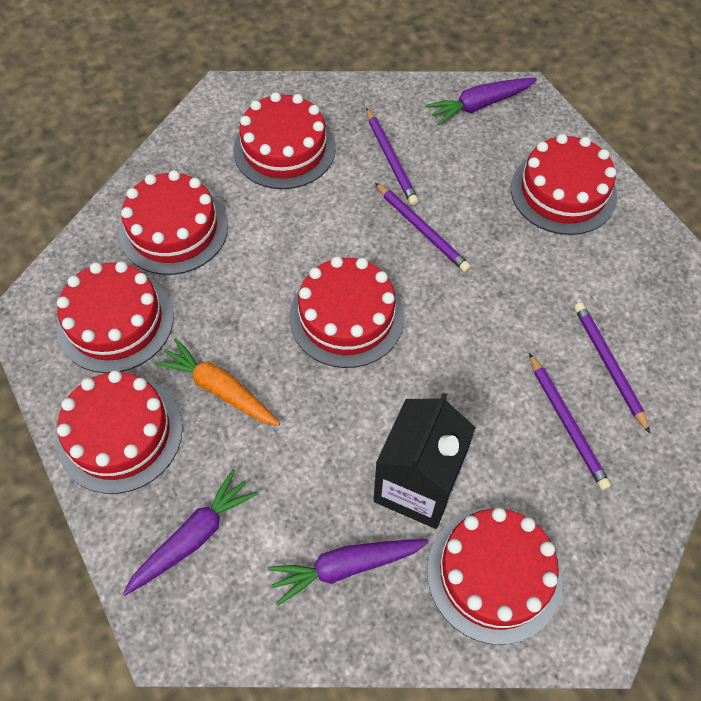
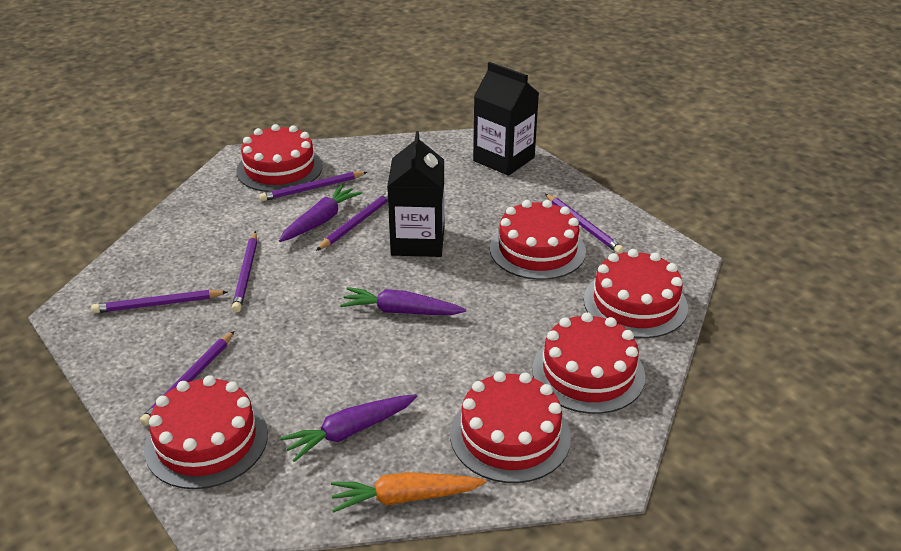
black carton: [373,393,476,529] = 1 -> [387,131,444,257] [473,62,539,176] = 2
purple pencil: [366,108,419,205] [375,183,471,272] [529,353,611,490] [574,302,650,433] = 4 -> [91,290,227,313] [140,331,234,426] [232,231,257,312] [259,171,367,201] [316,192,388,251] [545,194,624,254] = 6
red cake: [57,261,174,373] [57,370,183,494] [119,170,228,275] [233,92,336,189] [289,256,404,368] [427,508,563,645] [511,134,617,235] = 7 -> [144,375,268,489] [236,124,323,192] [450,371,571,483] [490,200,586,280] [532,312,645,414] [584,249,688,338] = 6

